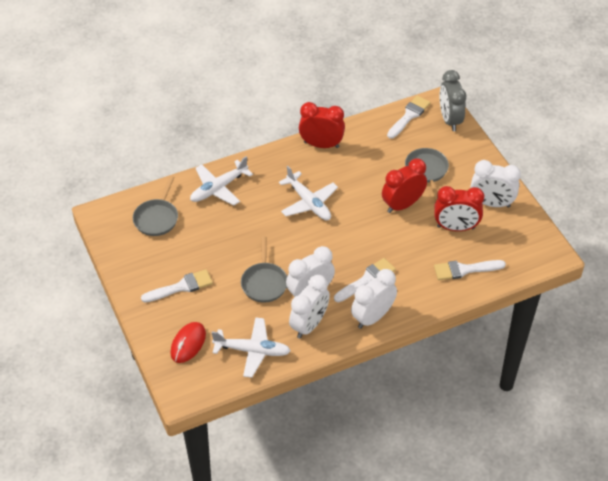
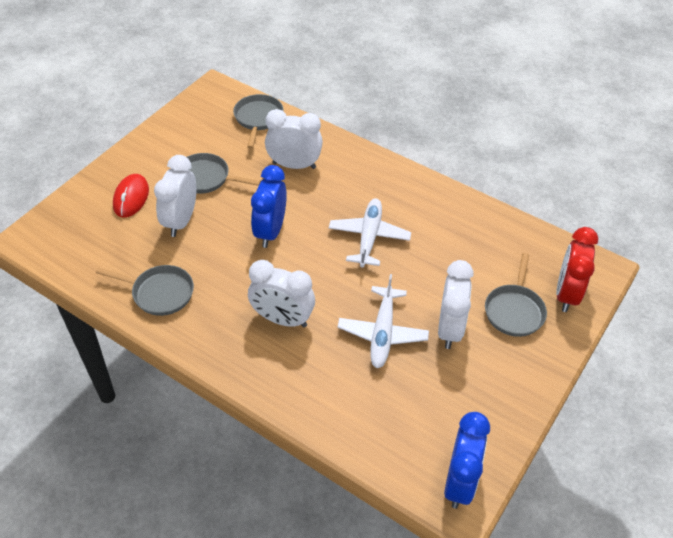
blue clock: none = 0 -> [251,165,287,248] [444,412,490,509] = 2
grey clock: [440,70,466,131] = 1 -> none = 0
grey pan: [133,176,178,236] [241,236,287,303] [405,148,449,201] = 3 -> [96,265,194,316] [187,153,261,194] [233,94,284,149] [485,253,547,337] = 4
red clock: [299,102,345,148] [382,158,427,213] [434,186,484,231] = 3 -> [556,227,598,312] = 1
white brush: [141,269,213,303] [334,258,396,302] [387,96,431,139] [434,260,506,280] = 4 -> none = 0
white plane: [190,156,253,205] [211,317,291,378] [279,166,338,221] = 3 -> [329,198,411,268] [337,274,429,368] = 2

